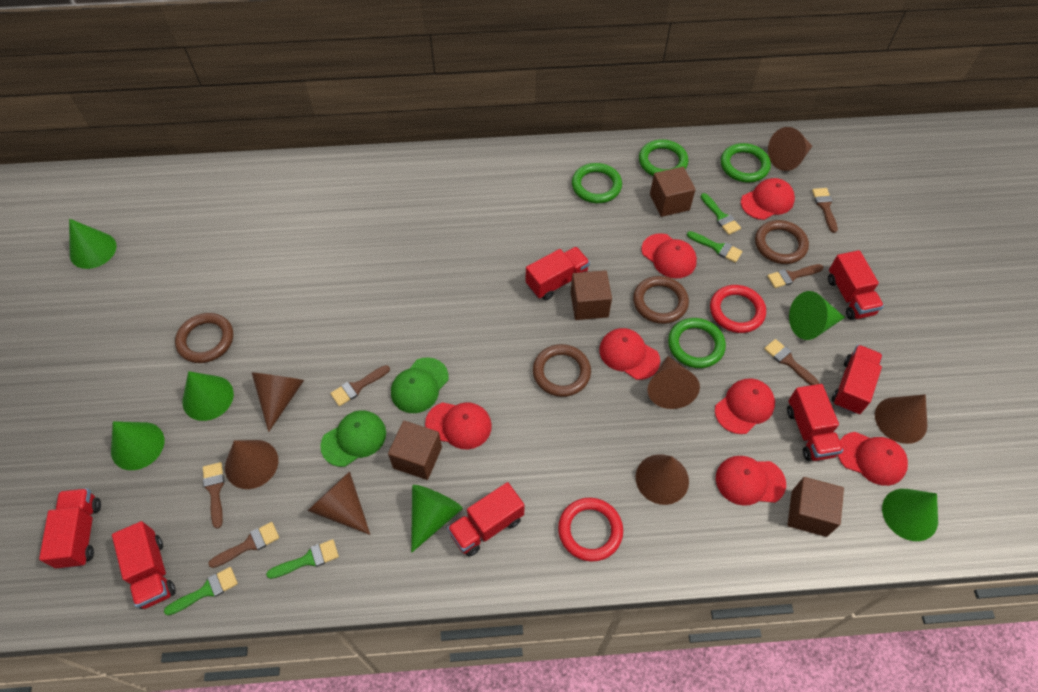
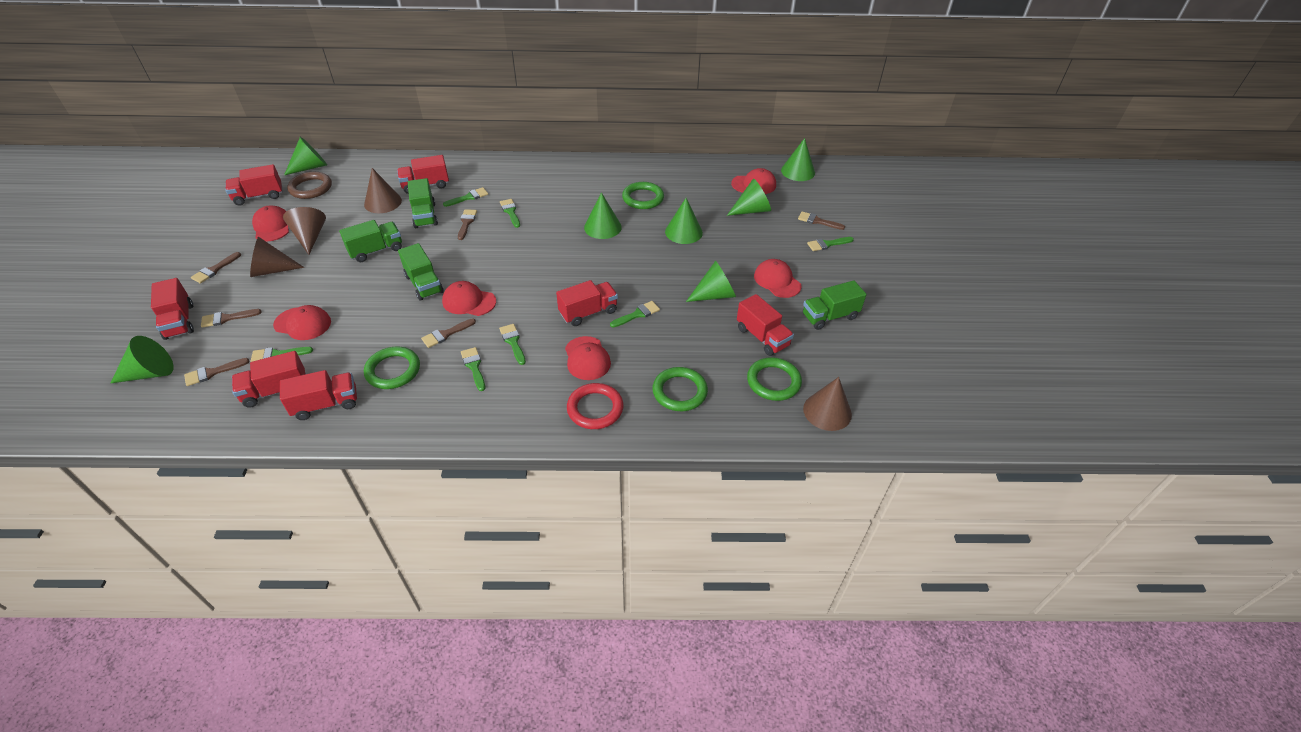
brown cone: [225,440,278,489] [251,372,304,432] [308,472,370,535] [636,454,689,505] [648,356,700,409] [768,127,812,171] [875,394,927,444] = 7 -> [250,237,304,277] [283,207,326,255] [364,168,402,213] [803,377,852,431] = 4
brown cube: [388,421,442,480] [571,270,612,320] [650,167,696,217] [788,477,844,537] = 4 -> none = 0
brown ring: [175,313,233,363] [533,344,591,397] [633,276,689,324] [755,220,809,264] = 4 -> [287,172,332,199] = 1
green brush: [164,567,238,616] [266,539,339,579] [687,231,743,263] [701,193,741,235] = 4 -> [250,347,313,362] [443,187,488,207] [461,347,485,391] [499,324,526,365] [500,199,520,228] [610,301,660,328] [807,237,854,251] = 7
green cap: [320,410,386,467] [391,357,449,413] = 2 -> none = 0
green cone: [69,219,117,269] [111,421,164,470] [182,371,234,421] [411,485,463,553] [789,291,845,340] [882,489,938,541] = 6 -> [111,336,174,383] [284,137,327,175] [584,192,622,239] [665,198,703,244] [686,261,736,302] [727,179,771,216] [781,138,815,181] = 7
green truck: none = 0 -> [339,220,402,262] [398,243,444,301] [408,178,438,228] [803,280,867,330] = 4
red cap: [425,402,492,449] [599,328,660,380] [641,233,697,279] [715,378,775,434] [716,456,786,506] [741,178,795,220] [838,432,908,486] = 7 -> [252,205,289,241] [273,305,331,340] [442,281,496,316] [565,336,611,380] [731,168,776,194] [754,259,802,298] = 6
red ring: [558,498,623,562] [710,285,766,333] = 2 -> [567,383,623,429] = 1

